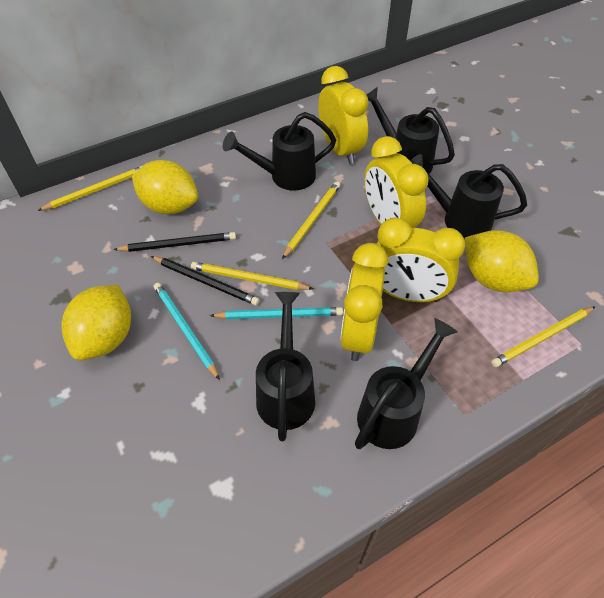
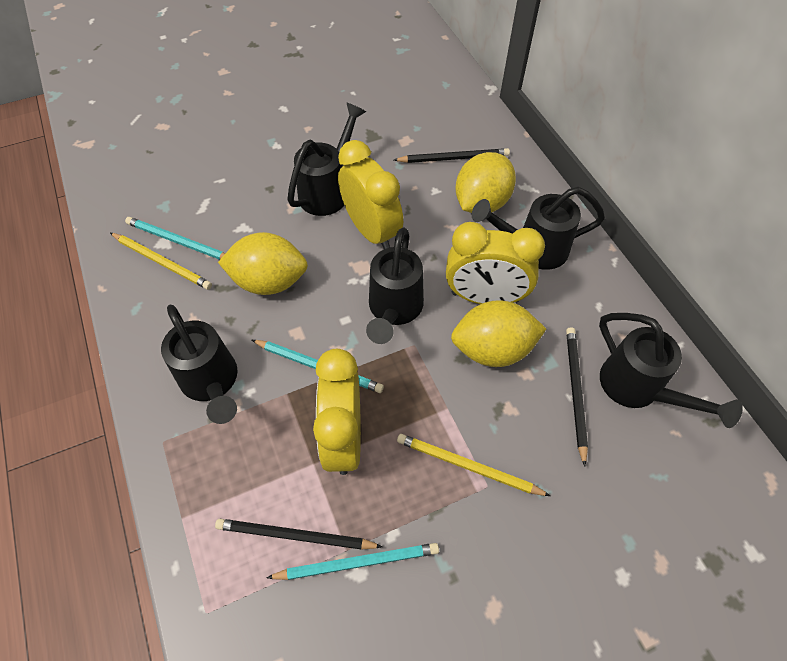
black pencil: [113,232,236,252] [151,256,259,305] = 2 -> [215,519,383,550] [394,148,510,163] [566,327,588,467] = 3
turquoise pencil: [154,283,220,380] [210,307,343,319] = 2 -> [125,217,225,260] [252,340,384,393] [267,543,439,580] = 3
yellow clock: [318,66,369,164] [340,243,388,361] [364,136,429,228] [377,217,465,302] = 4 -> [313,349,361,475] [338,140,403,249] [446,222,545,304] = 3
yellow pencil: [37,166,142,211] [191,262,313,290] [282,181,340,259] [491,306,596,367] = 4 -> [110,233,212,290] [397,434,550,496] = 2

